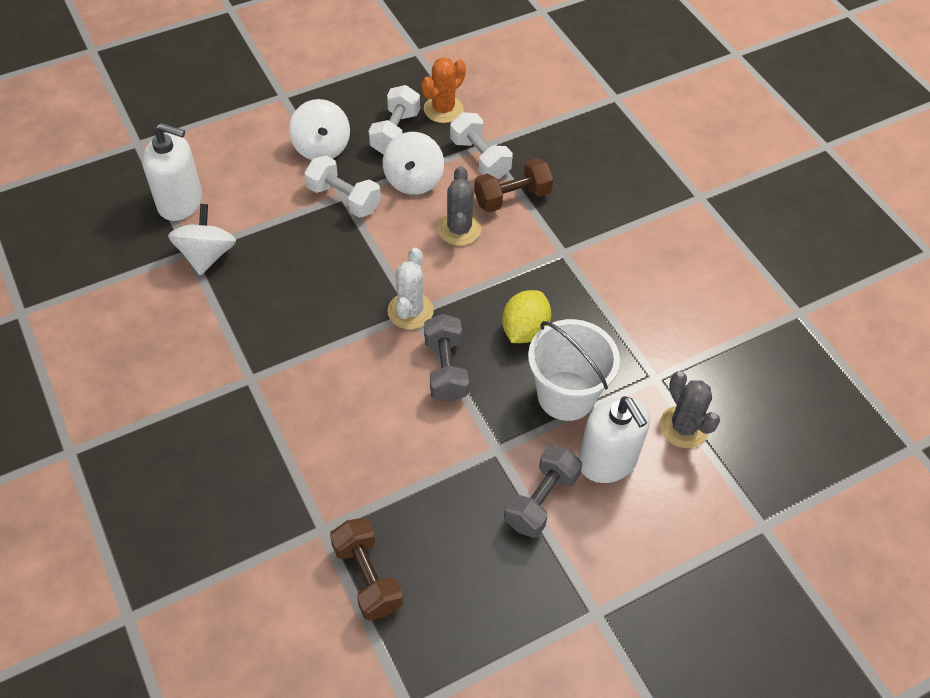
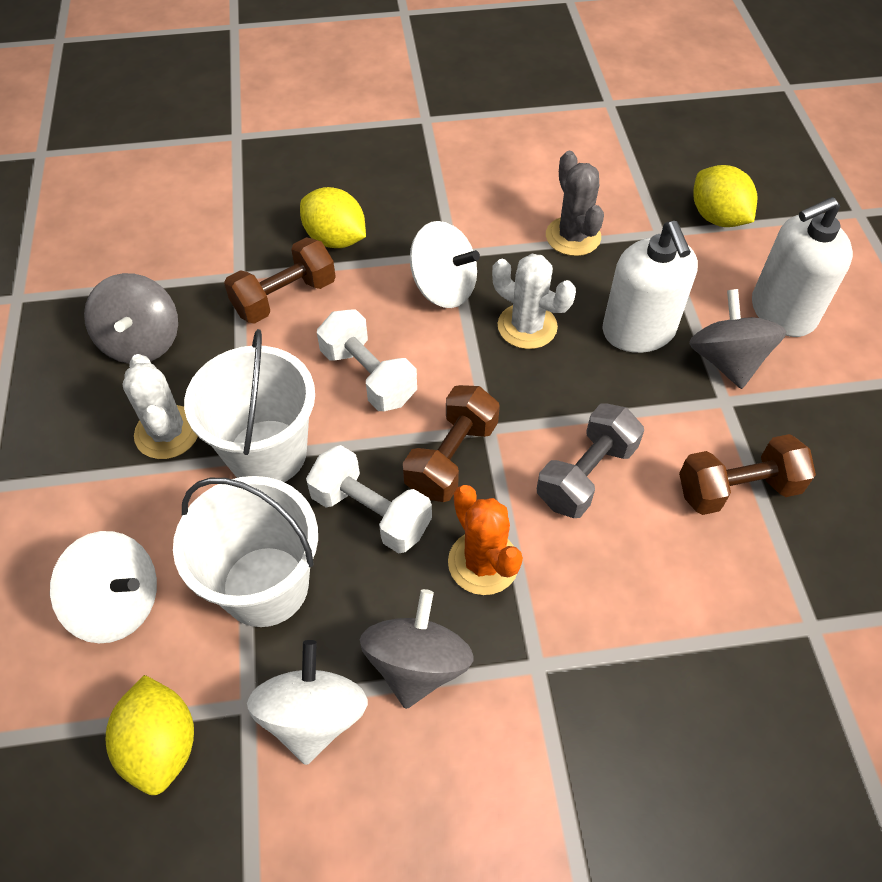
brown dumbbell: [330,518,403,621] [474,158,553,213] = 2 -> [224,237,336,324] [403,385,500,502] [679,434,816,515] = 3
grey cactus: [438,166,481,246] [660,371,720,448] = 2 -> [546,151,604,256] = 1
grey dumbbell: [424,314,469,402] [504,445,582,538] = 2 -> [537,403,644,518] = 1
grey spinning top: none = 0 -> [84,273,178,364] [360,589,474,709] [689,289,787,389] = 3
white bucket: [528,319,620,421] = 1 -> [173,476,318,627] [184,329,315,482] = 2
white cactus: [387,248,434,329] = 1 -> [122,354,198,459] [492,254,576,349] = 2
white dumbbell: [304,155,381,218] [369,85,420,155] [450,112,513,179] = 3 -> [306,445,432,553] [317,309,417,411] = 2
yellow lemon: [502,290,551,343] = 1 -> [106,675,194,795] [300,187,366,248] [693,165,757,227] = 3

